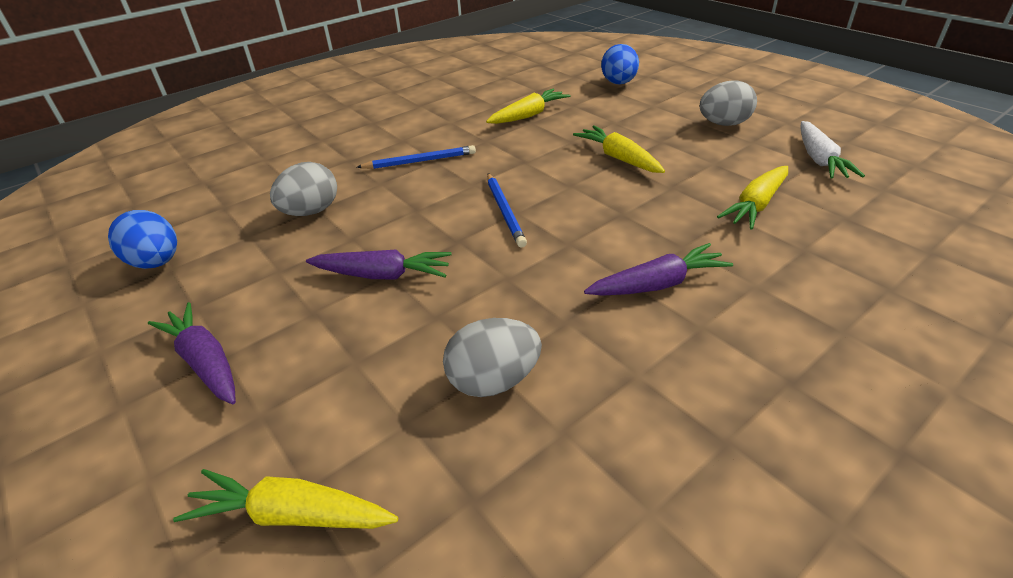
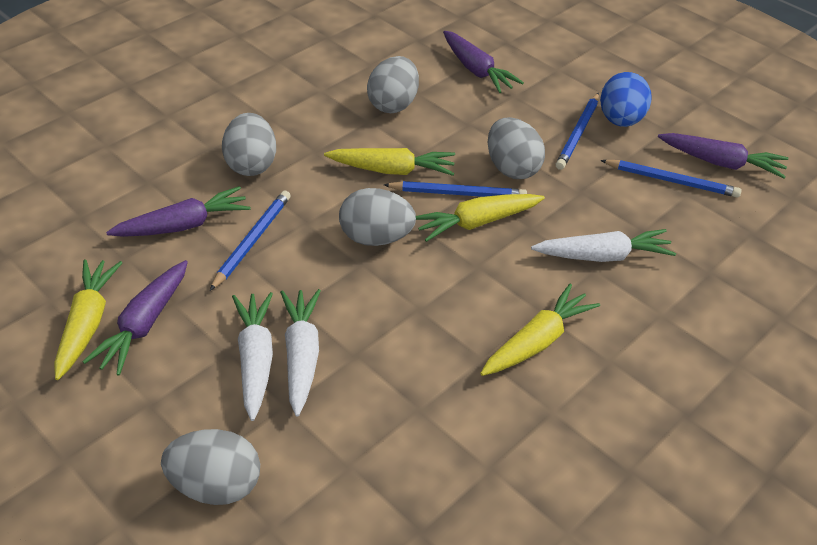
blue egg: [108,210,177,269] [601,44,639,85] = 2 -> [600,72,652,127] = 1
blue pencil: [356,145,476,169] [487,173,527,247] = 2 -> [210,190,291,291] [384,181,527,197] [556,93,599,170] [600,160,742,198] = 4
grey egg: [270,162,337,216] [443,318,542,397] [700,80,757,126] = 3 -> [161,429,260,505] [222,113,276,176] [339,188,416,246] [367,56,419,113] [488,117,545,179] = 5
purple carrot: [148,302,236,405] [306,250,452,279] [584,243,733,296] = 3 -> [83,260,188,376] [106,186,251,237] [443,31,524,93] [658,133,788,179] = 4
white carrot: [801,121,865,178] = 1 -> [232,292,273,421] [280,289,321,417] [531,229,676,262] = 3

